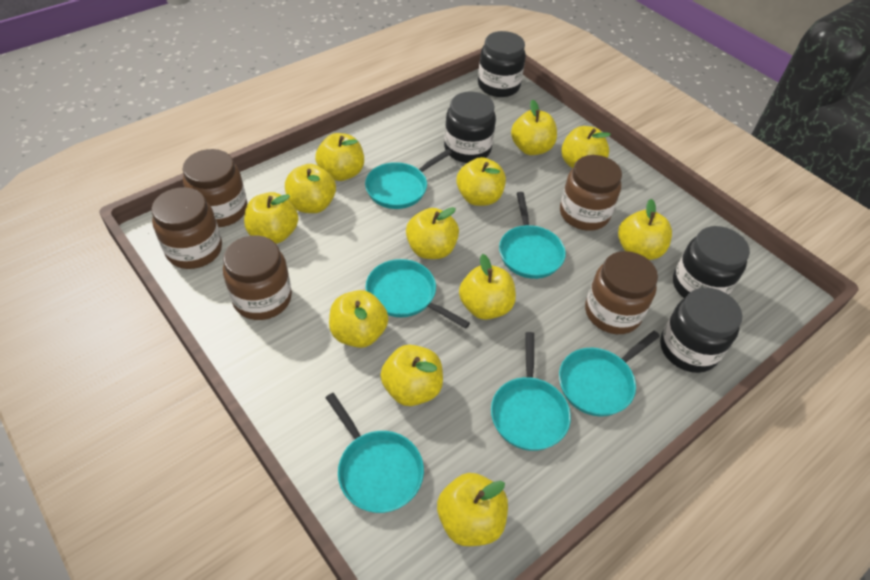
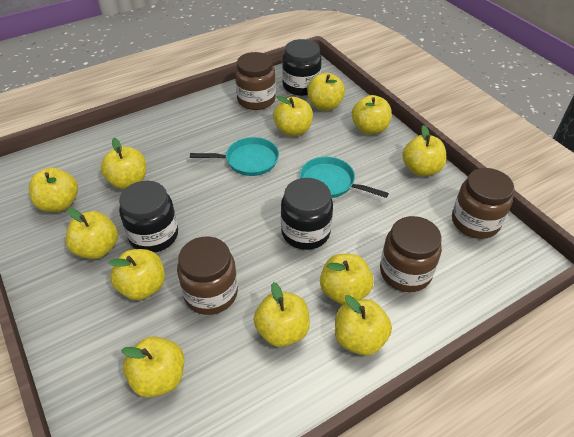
black jar: [444,91,496,163] [478,31,526,97] [660,287,742,373] [673,226,750,298] = 4 -> [119,181,178,253] [281,178,333,250] [282,39,322,96] = 3
brown jar: [151,187,222,269] [182,149,247,227] [223,235,292,320] [560,155,622,231] [585,251,658,334] = 5 -> [177,237,238,315] [235,52,276,110] [380,216,442,292] [452,168,515,239] = 4
turquoise pan: [325,393,424,513] [365,149,452,209] [365,259,470,329] [491,332,571,451] [499,192,566,279] [559,331,660,417] = 6 -> [190,137,279,176] [300,157,389,198] = 2

